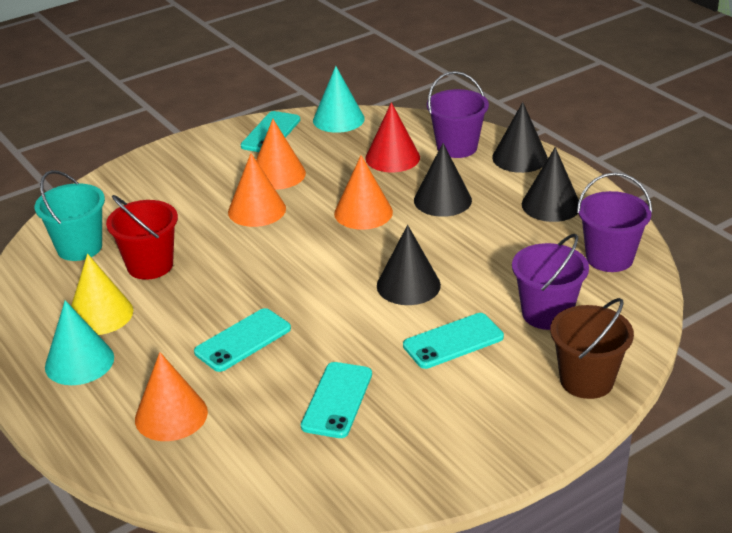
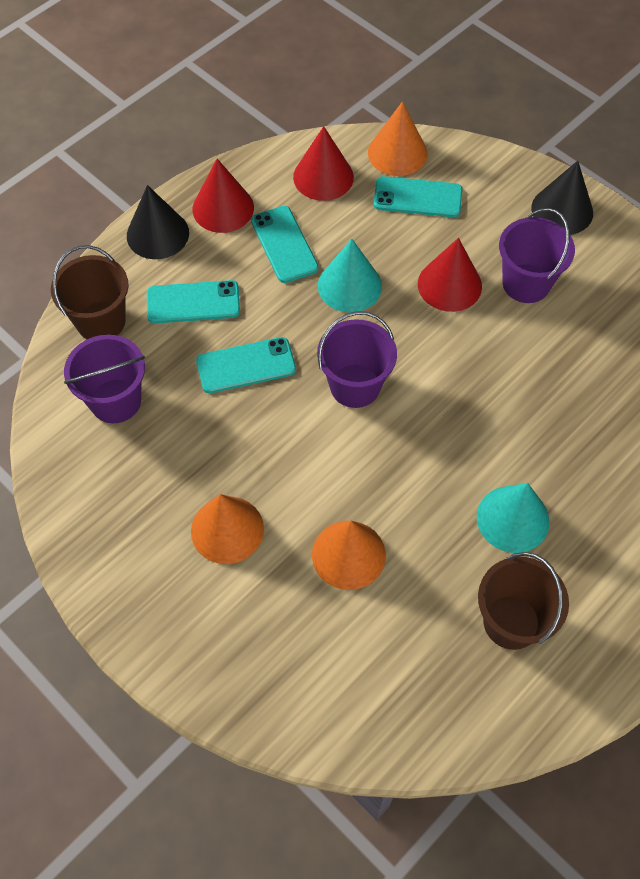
black cone: [377,225,441,305] [414,143,472,217] [492,102,548,173] [522,147,579,222] = 4 -> [127,185,189,259] [531,161,593,235] = 2
brown bucket: [550,298,634,399] = 1 -> [51,245,129,339] [478,552,569,650] = 2
orange cone: [135,352,208,441] [228,153,286,227] [256,119,306,190] [334,155,393,230] = 4 -> [191,494,264,564] [312,521,386,590] [368,101,427,176] = 3
red bucket: [106,195,178,280] = 1 -> none = 0
red cone: [365,102,420,172] = 1 -> [192,159,254,233] [293,126,354,201] [418,238,482,312] = 3
turquoise bucket: [35,170,105,261] = 1 -> none = 0
yellow cone: [71,254,133,335] = 1 -> none = 0

